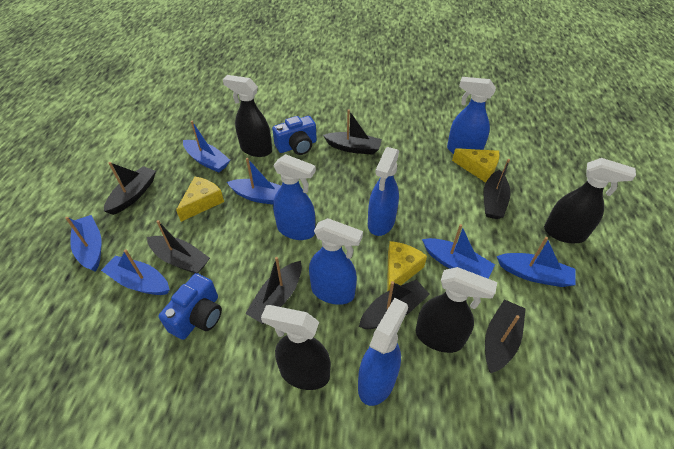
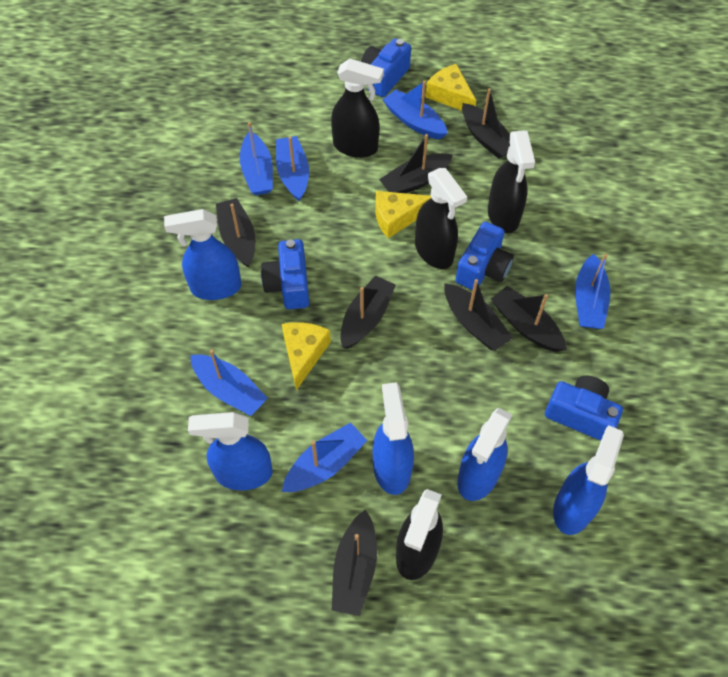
blue camera: [159,273,222,340] [272,116,317,155] = 2 -> [261,239,309,309] [361,38,411,97] [455,222,514,290] [545,376,623,441] = 4

